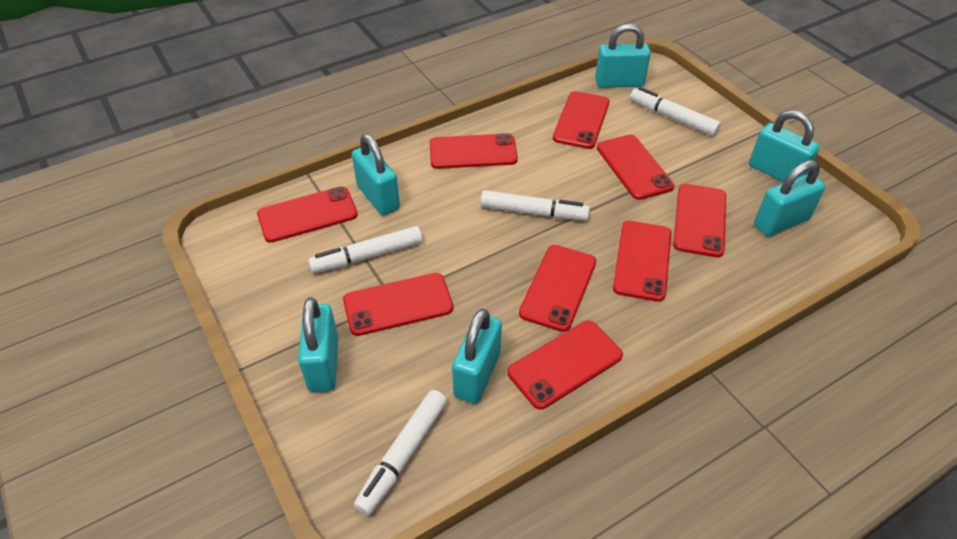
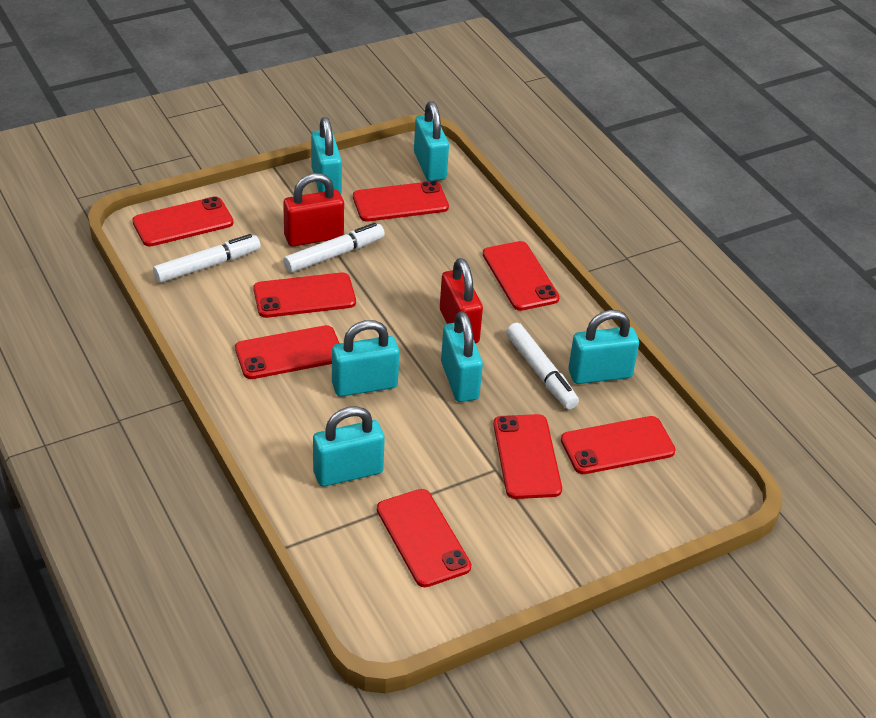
red padlock: none = 0 -> [283,173,344,246] [440,258,483,344] = 2
red phone: [257,186,358,243] [343,273,453,336] [430,133,518,169] [507,321,623,410] [519,245,596,332] [553,91,610,149] [597,134,674,200] [613,221,671,302] [673,184,726,257] = 9 -> [132,196,233,247] [235,325,340,379] [253,272,356,318] [353,181,449,221] [377,489,471,587] [483,241,560,311] [493,414,562,499] [561,416,676,474] = 8
white marker: [308,226,422,273] [354,390,447,515] [480,190,590,221] [630,87,721,136] = 4 -> [153,234,261,283] [283,223,385,273] [506,323,579,409] = 3

